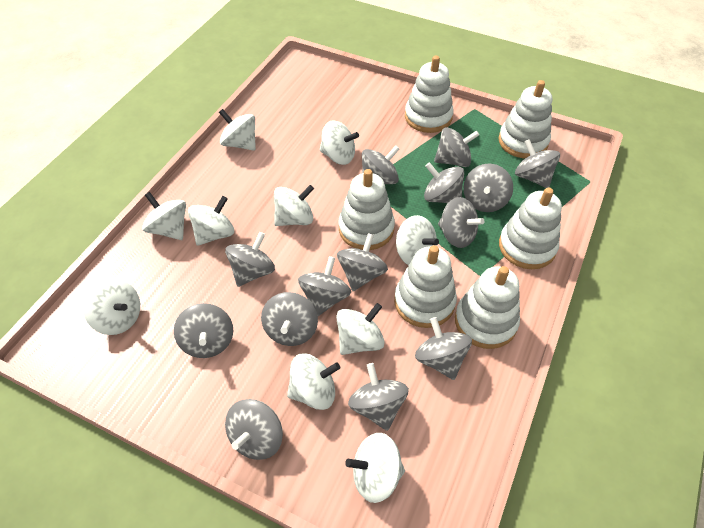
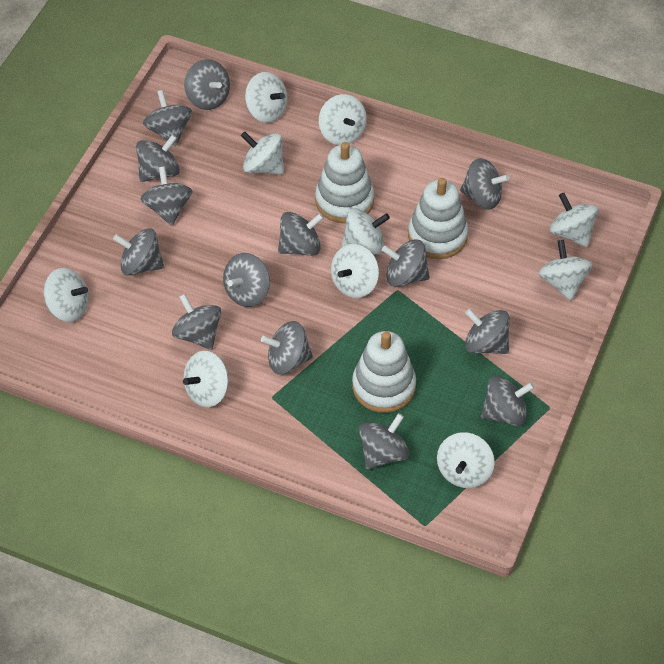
white stacking toy: [339,169,395,250] [394,245,457,328] [405,56,454,133] [455,266,520,349] [498,80,552,158] [499,187,562,269] = 6 -> [315,142,374,223] [352,331,416,413] [408,178,468,259] = 3

